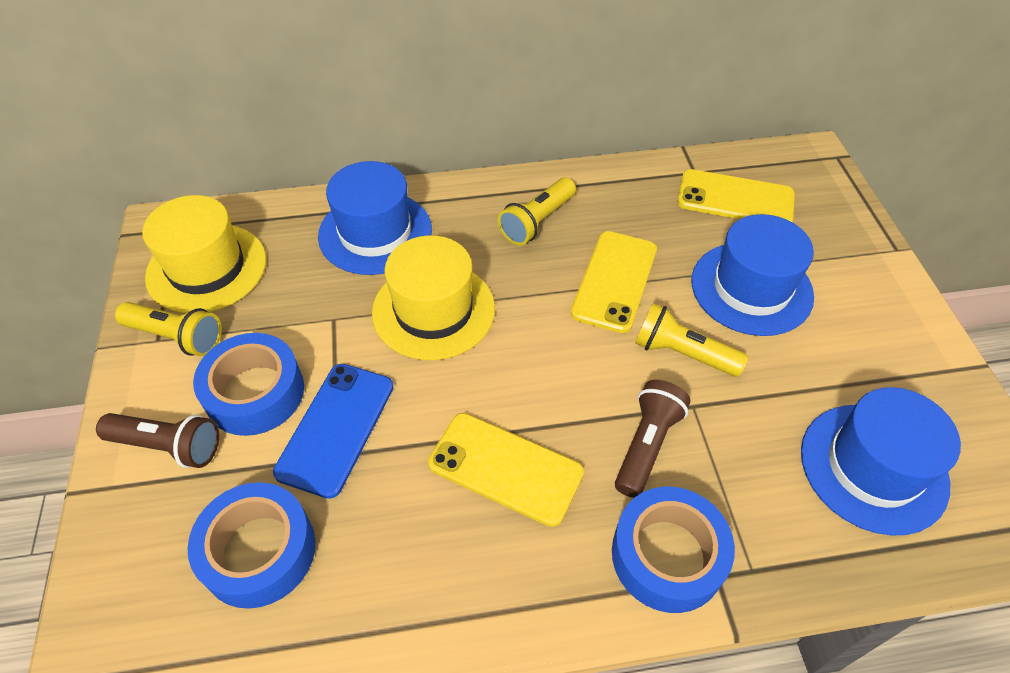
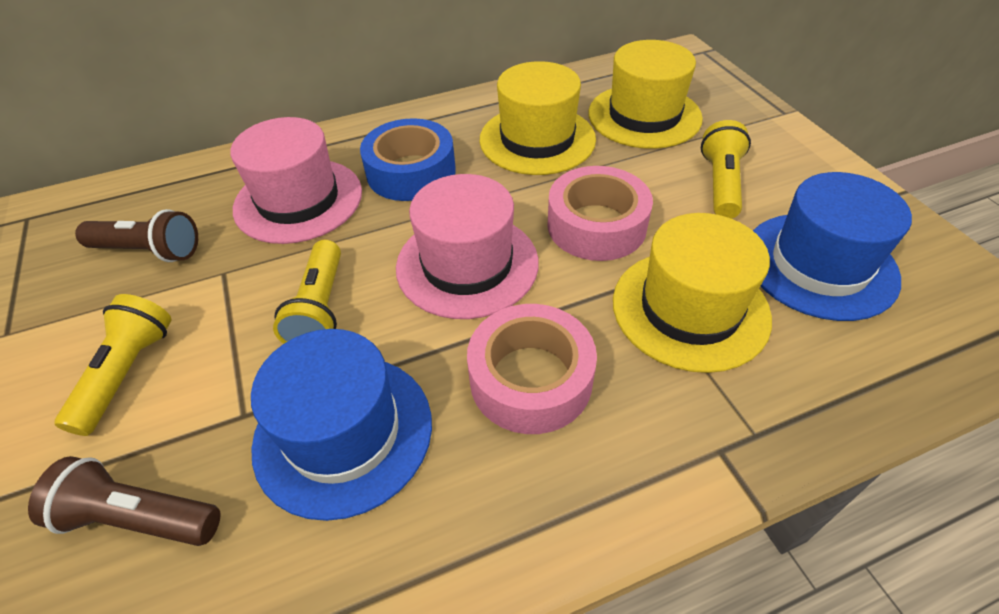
blue hat: [318,161,432,275] [691,214,814,336] [801,387,961,536] = 3 -> [251,329,432,521] [753,172,912,321] = 2
blue phone: [273,364,394,499] = 1 -> none = 0
blue tape: [188,482,315,609] [193,333,304,436] [612,487,735,613] = 3 -> [360,118,456,201] = 1
pink hat: none = 0 -> [230,117,362,244] [396,174,539,319] = 2
pink tape: none = 0 -> [467,304,597,434] [547,166,653,261] = 2
yellow hat: [142,195,266,314] [372,235,495,360] = 2 -> [479,61,596,175] [588,40,703,149] [613,213,772,373] = 3
yellow phone: [428,413,584,527] [571,231,657,333] [678,169,795,222] = 3 -> none = 0

